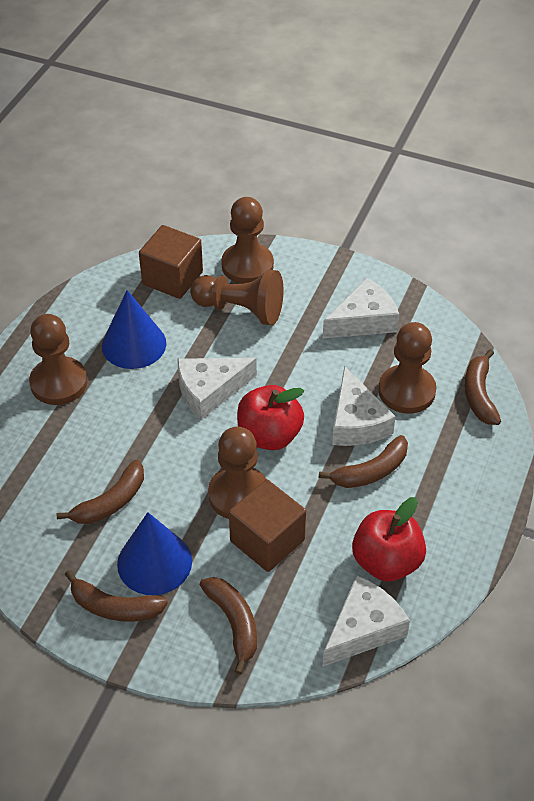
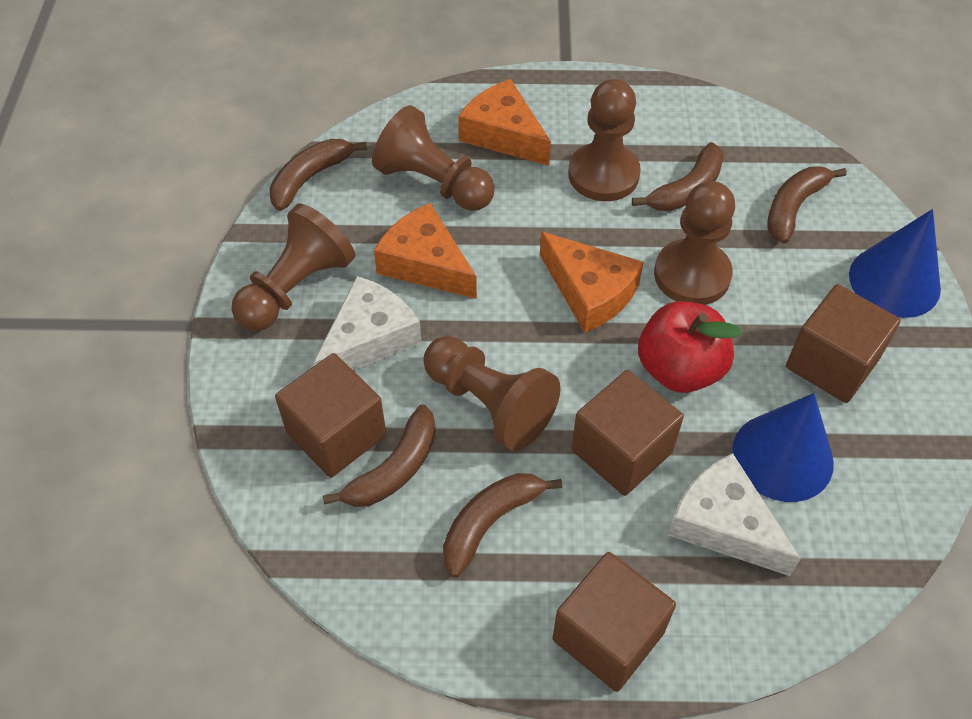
brown cube: [139,225,203,299] [229,480,306,572] = 2 -> [275,353,386,478] [553,552,676,692] [571,370,684,496] [786,284,901,403] = 4
orange cheese: none = 0 -> [374,203,477,299] [458,79,551,166] [540,232,644,333] = 3
red apple: [237,385,304,450] [352,497,426,582] = 2 -> [638,301,742,393] = 1
white cheese: [177,358,257,420] [322,575,410,667] [323,278,399,339] [332,366,396,446] = 4 -> [314,276,422,371] [668,453,801,576] = 2

